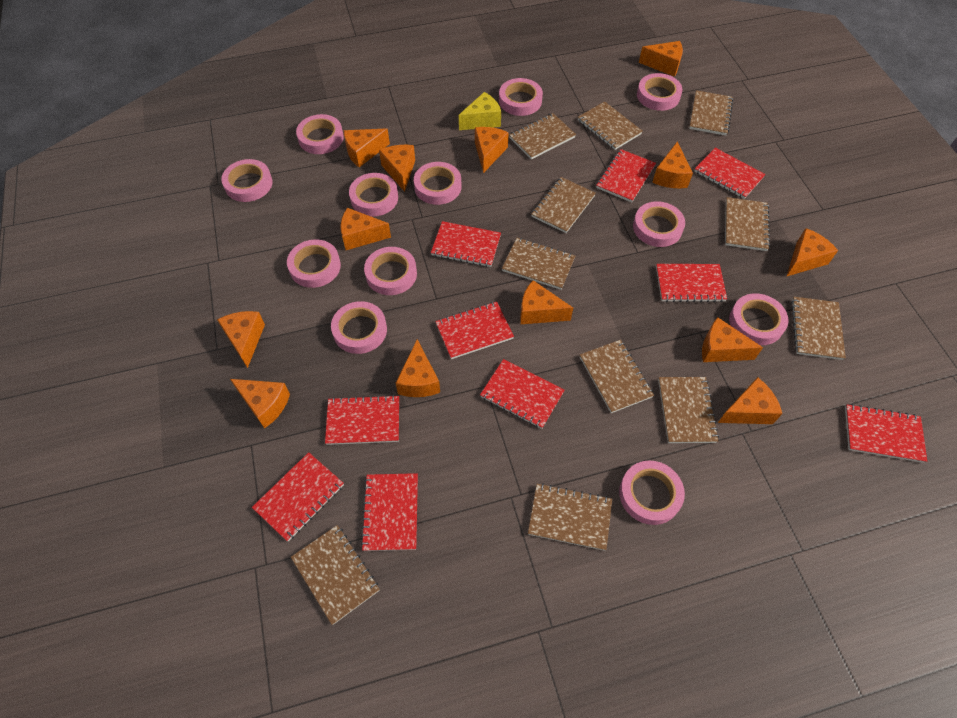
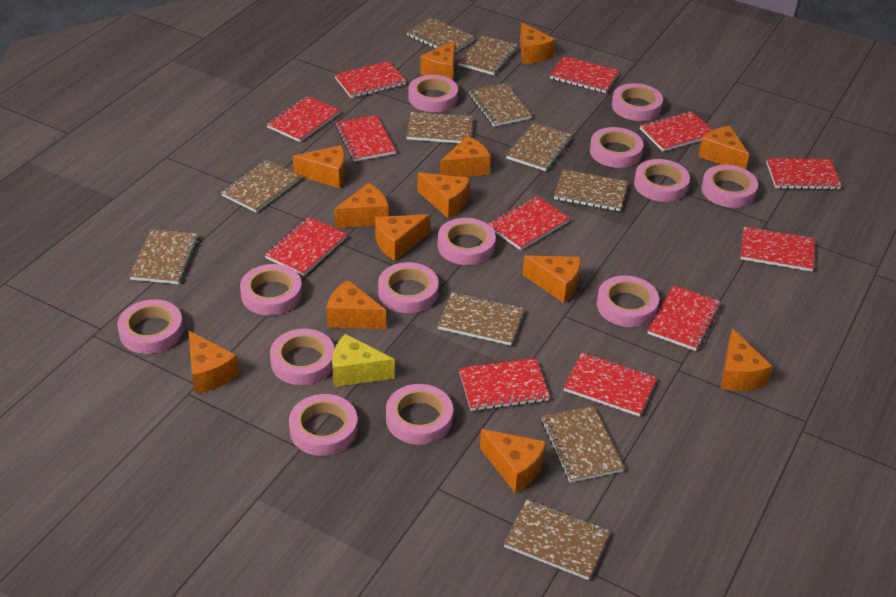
pink tape: [221,159,273,202] [287,239,341,288] [296,114,344,154] [331,301,387,354] [349,173,398,217] [364,247,417,295] [414,162,461,205] [499,78,543,116] [619,461,685,525] [633,201,685,247] [637,73,683,111] [729,293,789,345] = 12 -> [117,299,184,354] [240,264,302,315] [270,329,335,385] [289,394,358,456] [378,262,439,313] [386,384,453,445] [408,75,458,112] [438,218,496,265] [590,127,643,168] [597,275,659,327] [612,83,663,121] [634,159,690,202] [701,165,758,208] = 13
red notebook: [252,452,344,541] [325,395,399,445] [361,473,418,551] [431,221,501,267] [435,302,514,359] [480,359,565,429] [596,149,656,202] [656,264,727,302] [694,148,766,199] [845,404,927,463] = 10 -> [265,217,347,276] [267,96,340,142] [334,61,406,98] [335,115,396,162] [459,358,550,411] [488,196,570,250] [550,56,619,93] [563,352,657,417] [640,111,712,151] [647,285,721,351] [741,226,815,272] [766,158,842,190] = 12

